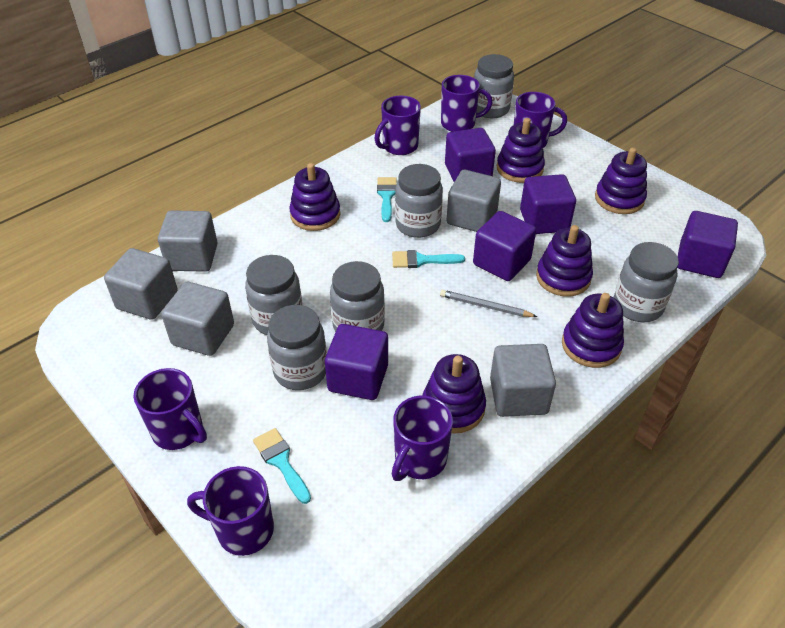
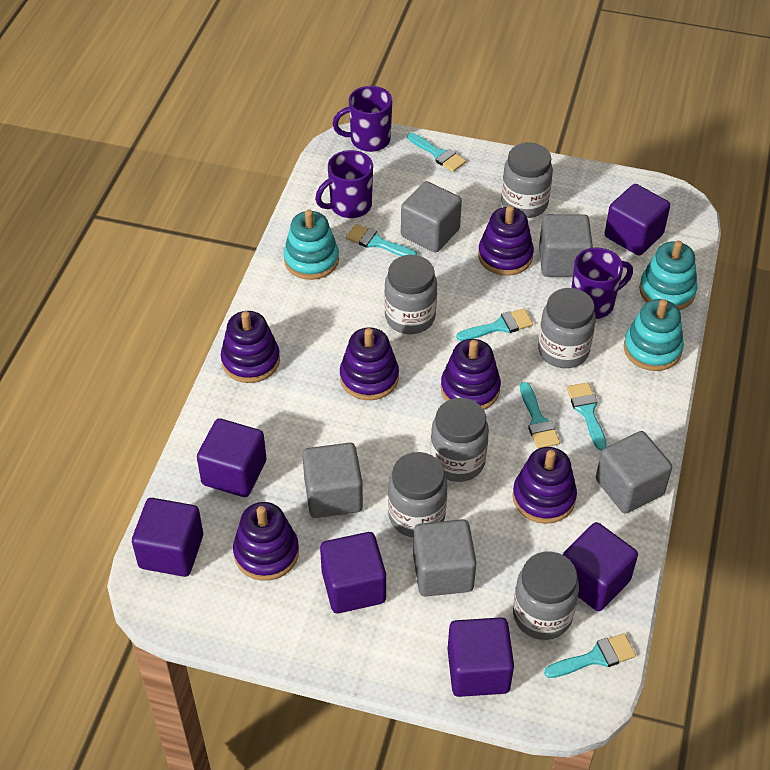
grey pencil: [440,290,538,317] = 1 -> none = 0
purple cube: [325,324,388,400] [445,128,496,182] [473,211,536,281] [520,174,576,234] [677,211,738,278] = 5 -> [132,498,203,577] [197,418,266,497] [320,532,386,613] [448,617,514,697] [563,522,638,611] [605,184,670,256] = 6
purple mug: [133,368,207,450] [187,466,274,556] [374,96,421,155] [392,395,453,481] [441,75,493,132] [514,92,567,148] = 6 -> [315,150,373,218] [333,86,392,152] [572,248,633,319] = 3
turquoise brush: [253,428,311,504] [377,177,397,222] [392,250,465,268] = 3 -> [346,224,417,256] [407,132,466,172] [456,308,533,341] [520,382,560,449] [544,633,636,678] [566,382,607,451] = 6
turquoise stacking toy: none = 0 -> [284,210,339,280] [624,299,684,371] [639,241,697,310] = 3

